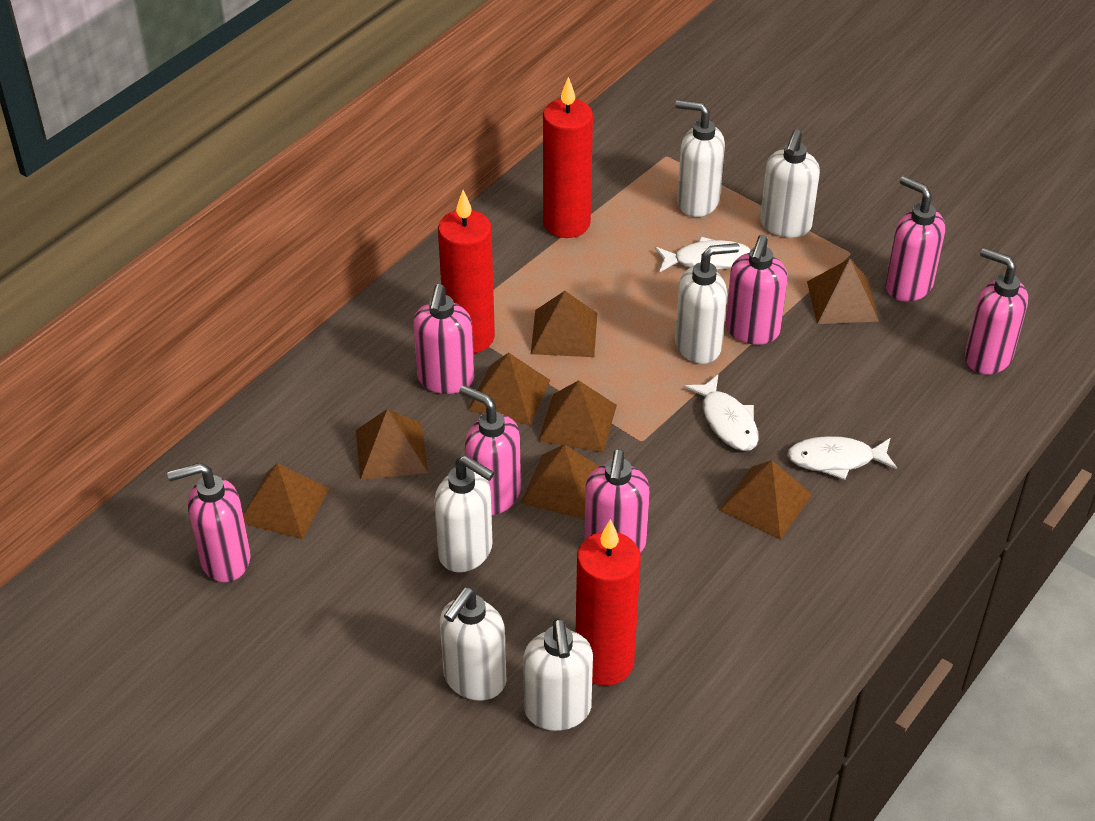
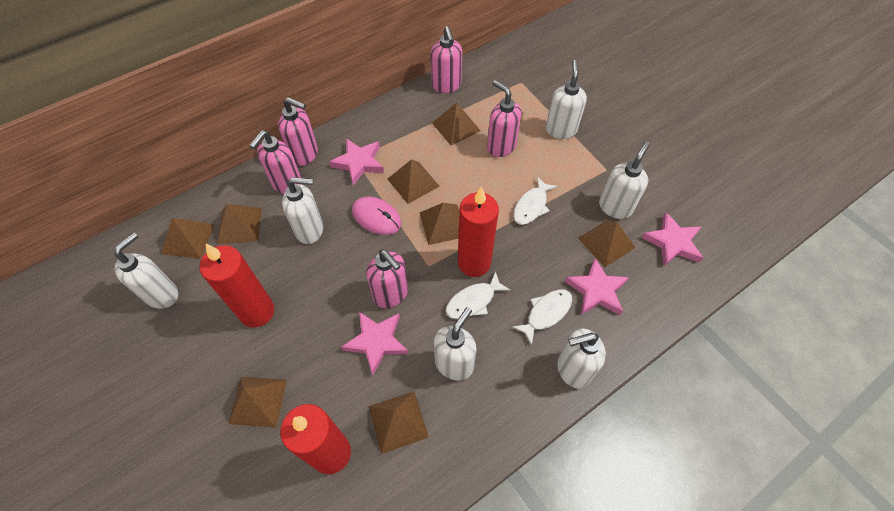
pink mouse: none = 0 -> [352,196,401,235] = 1
pink soap dispenser: [167,463,251,582] [413,284,474,394] [459,385,521,515] [584,449,650,553] [725,235,788,345] [885,176,945,302] [965,248,1028,374] = 7 -> [250,130,302,194] [278,97,318,166] [367,250,408,308] [431,26,462,93] [487,80,522,157] = 5
pink star: none = 0 -> [329,138,384,185] [341,312,409,375] [565,258,629,315] [642,212,703,267] = 4

